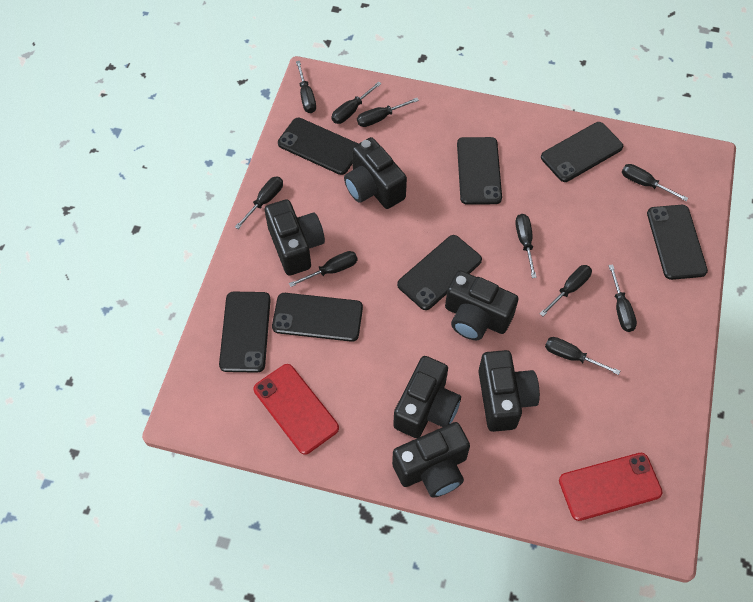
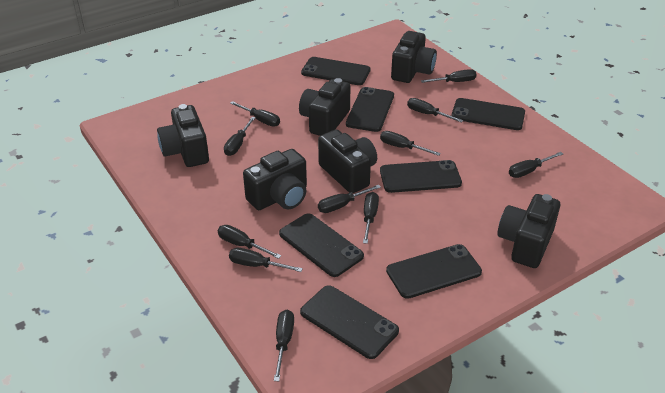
black screwdriver: [235,177,283,229] [289,251,358,287] [296,61,316,113] [332,81,381,124] [357,98,419,127] [515,214,537,278] [539,265,592,316] [545,337,620,375] [608,264,637,332] [622,164,688,201] = 10 -> [218,225,281,259] [224,117,256,156] [229,248,303,272] [230,101,280,127] [274,310,294,381] [318,185,381,213] [363,192,379,244] [380,131,441,156] [407,98,463,123] [421,69,477,83] [509,152,563,178] = 11
red phone: [253,364,339,455] [559,453,663,521] = 2 -> none = 0

